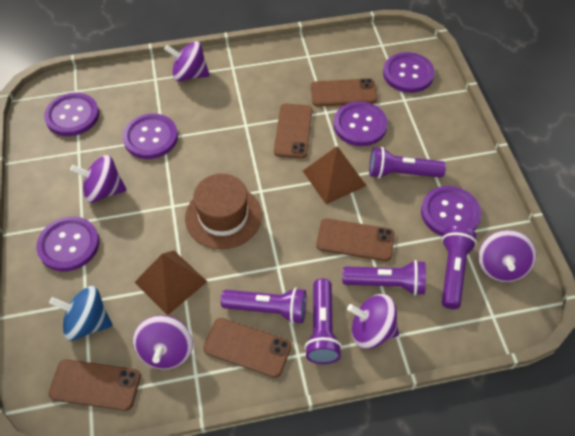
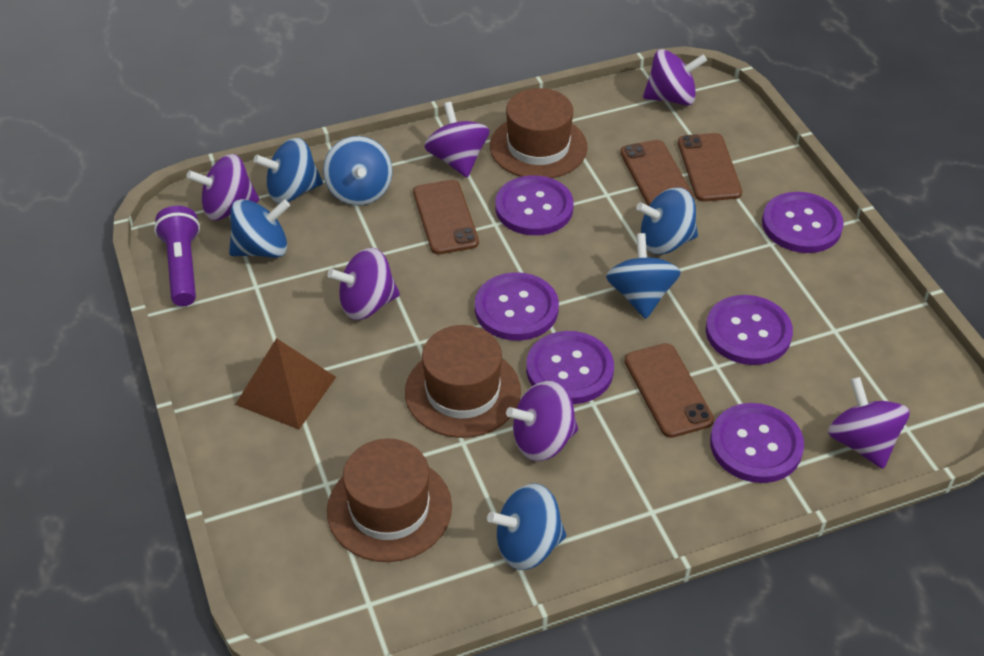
blue spinning top: [49,286,113,341] = 1 -> [229,199,290,258] [254,138,323,204] [323,136,392,206] [487,483,566,570] [606,233,681,319] [636,188,698,254] = 6
brown hat: [185,174,262,249] = 1 -> [327,439,452,562] [405,325,521,438] [490,88,587,178] = 3
brown phone: [48,359,141,411] [203,318,291,378] [274,104,312,158] [311,78,377,107] [316,219,395,261] = 5 -> [413,180,479,255] [620,140,694,206] [625,343,714,438] [678,133,742,202] = 4
brown pyramid: [135,251,207,315] [303,146,367,204] = 2 -> [235,338,336,430] = 1
purple flashlight: [221,288,307,324] [305,278,342,364] [343,260,426,295] [369,147,446,178] [442,226,477,309] = 5 -> [154,206,200,306] = 1
purple spinning top: [70,155,127,203] [133,315,193,370] [164,41,210,81] [347,294,399,349] [478,230,536,282] = 5 -> [186,154,259,220] [327,248,400,320] [424,102,490,177] [506,380,578,461] [643,49,707,106] [828,377,910,469] = 6

